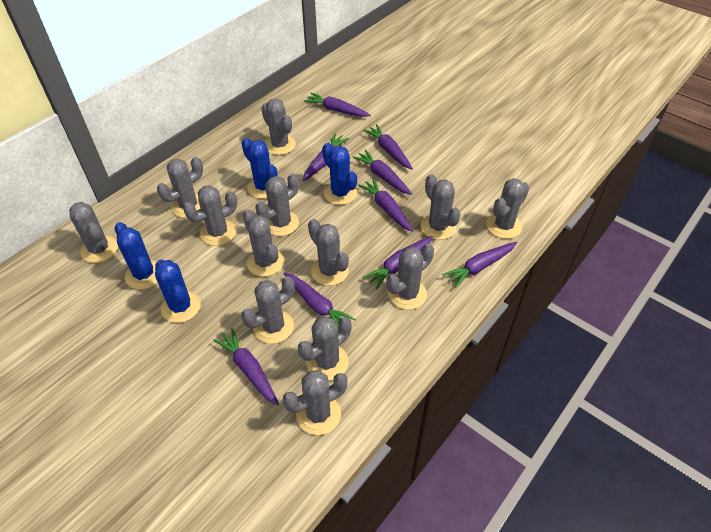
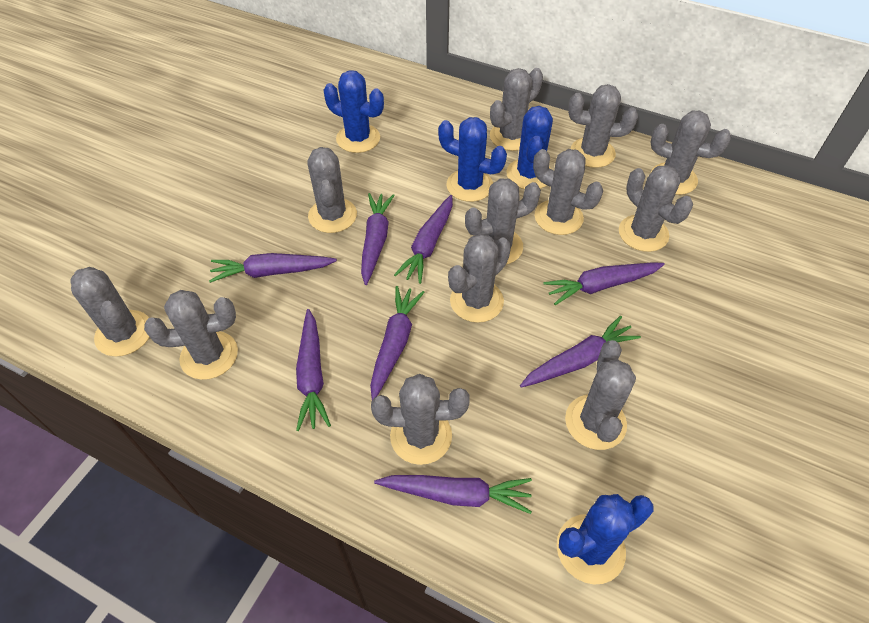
grey cactus: [69,202,118,263] [157,157,203,218] [183,185,237,246] [241,276,295,344] [243,210,284,277] [255,173,299,236] [261,98,296,155] [282,370,348,435] [298,316,352,381] [308,219,349,286] [387,244,434,310] [421,174,461,240] [486,178,529,239] = 13 -> [70,267,149,357] [144,290,238,380] [307,147,357,233] [371,374,470,465] [448,234,511,323] [465,178,541,264] [490,68,543,151] [533,149,603,235] [565,340,636,450] [568,84,638,168] [619,165,693,252] [650,111,731,195] = 12
purple carrot: [213,328,279,405] [283,272,356,327] [303,133,350,181] [304,93,371,117] [352,149,412,195] [358,178,413,232] [363,124,413,170] [363,236,433,289] [442,242,517,288] = 9 -> [209,253,337,283] [296,309,331,431] [361,193,395,285] [370,286,424,400] [374,475,532,514] [394,195,453,284] [520,316,641,388] [543,263,665,305] = 8

